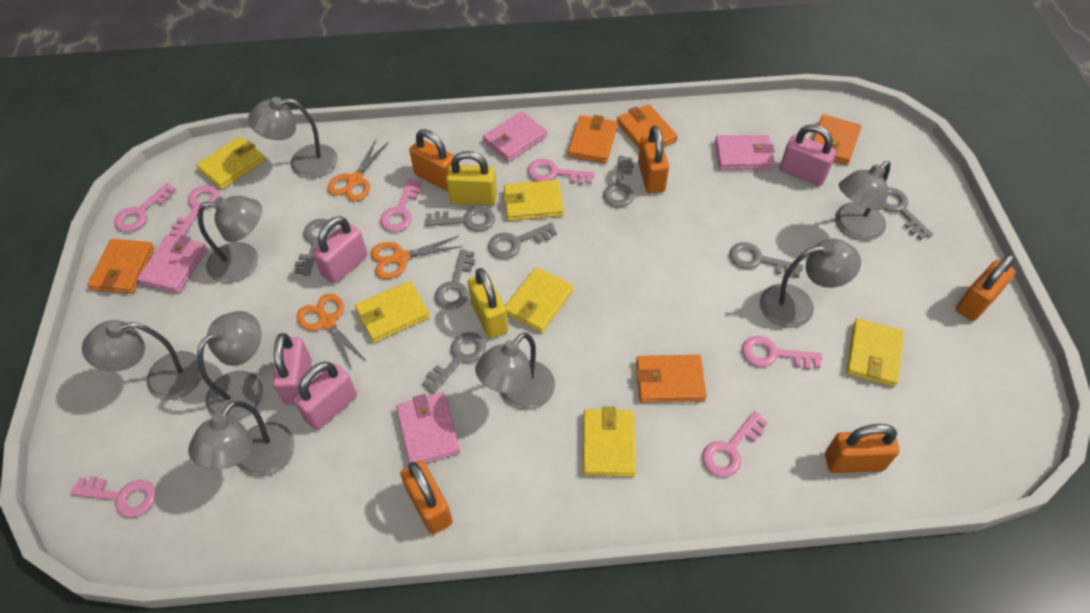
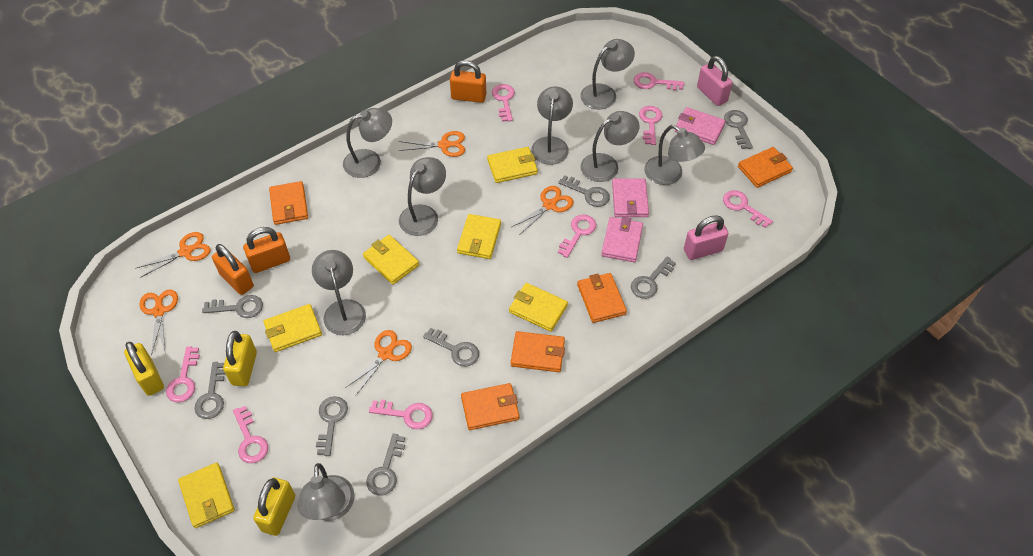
orange padlock: [400,461,453,534] [409,129,454,191] [638,125,669,194] [825,424,900,473] [956,254,1015,321] = 5 -> [212,244,254,295] [243,227,290,273] [450,60,486,103] = 3
orange scissors: [297,293,368,369] [327,140,388,201] [370,236,463,279] = 3 -> [137,232,210,278] [140,289,178,356] [345,330,412,396] [399,131,465,157] [512,186,573,234] = 5
pink key: [70,476,156,518] [114,183,176,232] [169,185,219,237] [380,179,421,232] [528,159,595,185] [702,411,767,477] [742,336,822,370] = 7 -> [166,346,200,403] [233,406,268,463] [369,400,433,429] [492,84,515,122] [558,214,596,258] [634,72,684,91] [639,106,662,145] [723,190,773,228] = 8
pink padlock: [273,333,312,405] [293,362,357,430] [312,216,367,284] [780,124,836,186] = 4 -> [684,215,729,260] [697,56,733,106] = 2
pink wallet: [137,235,207,293] [396,392,460,464] [483,111,547,162] [715,135,775,170] = 4 -> [601,217,643,262] [612,179,649,217] [675,107,726,145] = 3
yellow padlock: [446,151,497,205] [468,268,508,338] = 2 -> [124,342,164,396] [223,331,257,386] [253,478,295,536] = 3

